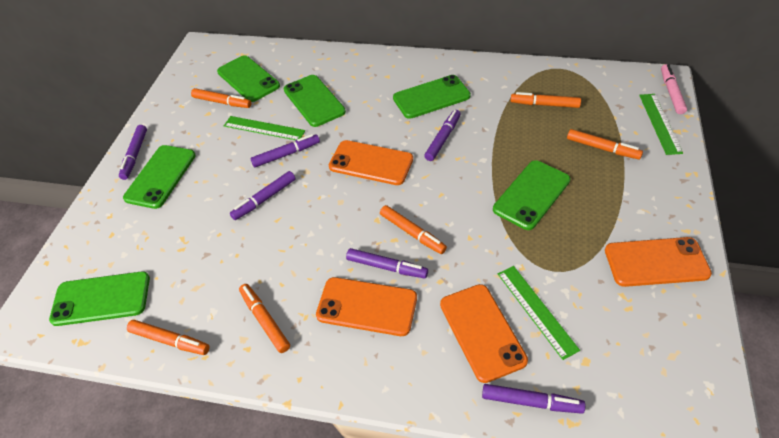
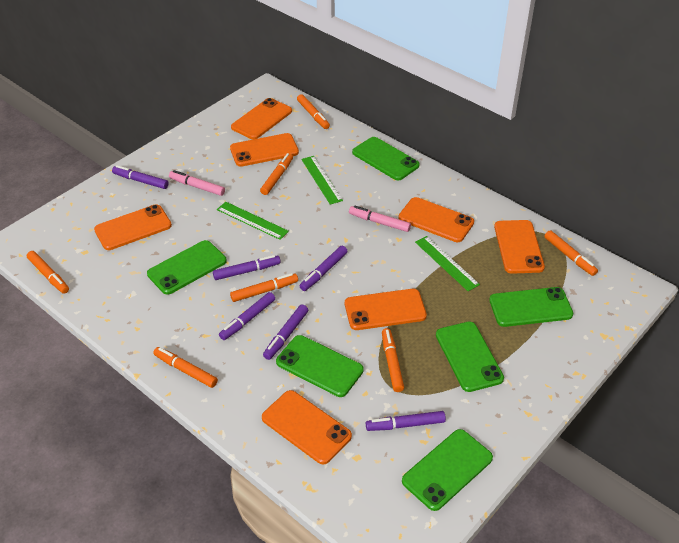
orange marker: [127,320,209,355] [191,88,251,108] [239,284,290,353] [380,205,447,254] [511,92,581,108] [567,129,643,160] = 6 -> [27,251,69,294] [153,347,218,388] [230,273,298,302] [260,153,293,195] [297,94,330,129] [382,328,404,392] [545,230,598,276] = 7
orange phone: [316,277,417,336] [329,140,413,185] [440,284,528,383] [605,237,712,287] = 4 -> [94,204,172,250] [230,133,299,167] [231,98,292,139] [262,390,352,465] [345,289,427,330] [398,197,474,242] [494,220,545,274] = 7
pink marker: [661,64,687,114] = 1 -> [169,170,225,196] [349,206,411,232] = 2

